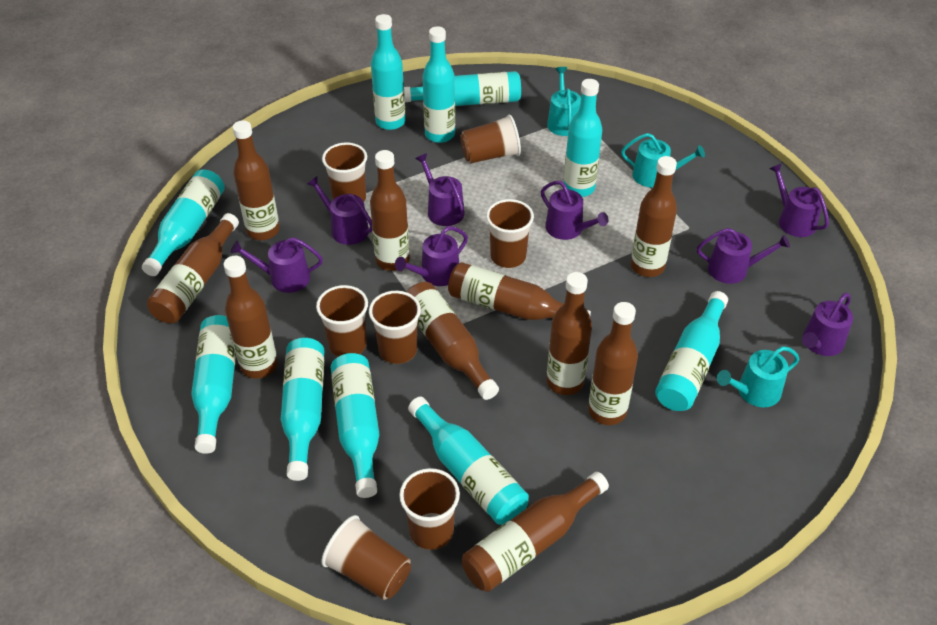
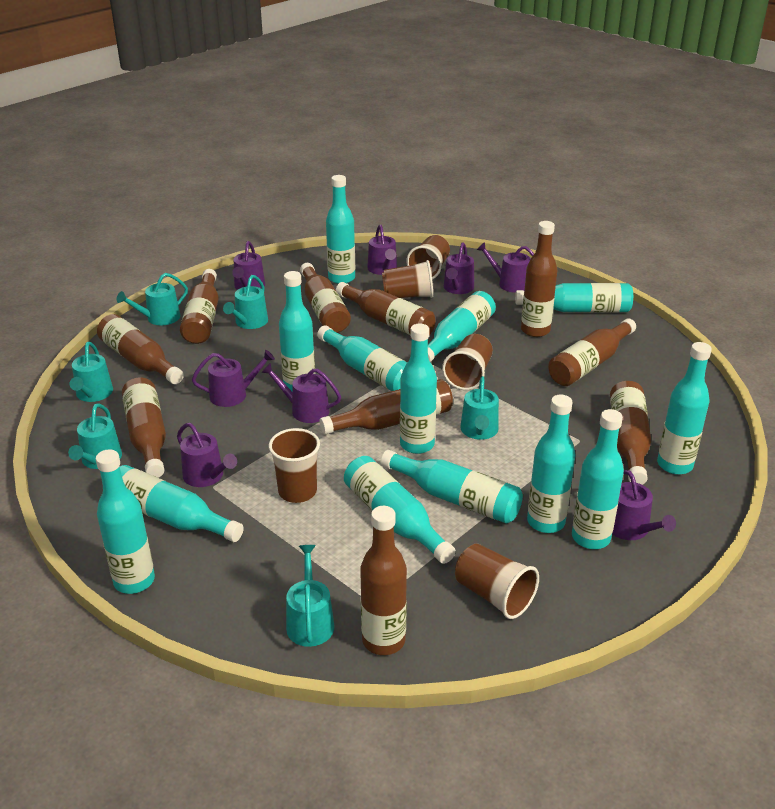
brown cup: [316,285,368,357] [321,515,411,600] [322,143,367,202] [369,291,421,364] [399,468,460,550] [460,115,521,163] [486,199,534,268] = 7 -> [269,428,320,503] [382,260,433,298] [406,235,450,279] [442,334,493,390] [455,544,539,619] = 5
turquoise bottle: [142,169,225,276] [191,315,236,454] [281,337,325,481] [331,353,380,498] [371,14,406,130] [404,71,521,106] [408,397,529,525] [423,26,455,143] [564,79,602,197] [655,291,728,411] = 10 -> [96,449,155,594] [120,465,244,542] [279,271,315,391] [317,325,407,391] [326,175,355,284] [344,456,456,564] [381,450,523,524] [400,324,437,454] [428,291,496,362] [515,283,633,313] [527,395,576,533] [572,409,624,549] [657,342,712,475] = 13
turquoise watering can: [547,67,581,136] [621,133,705,187] [717,346,799,407] = 3 -> [68,403,122,469] [70,342,113,402] [117,273,188,325] [223,275,268,329] [286,545,335,647] [460,376,499,440] = 6

